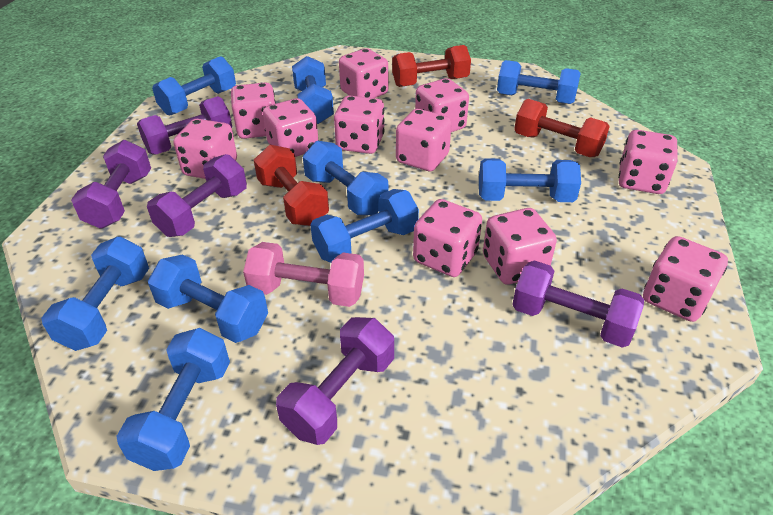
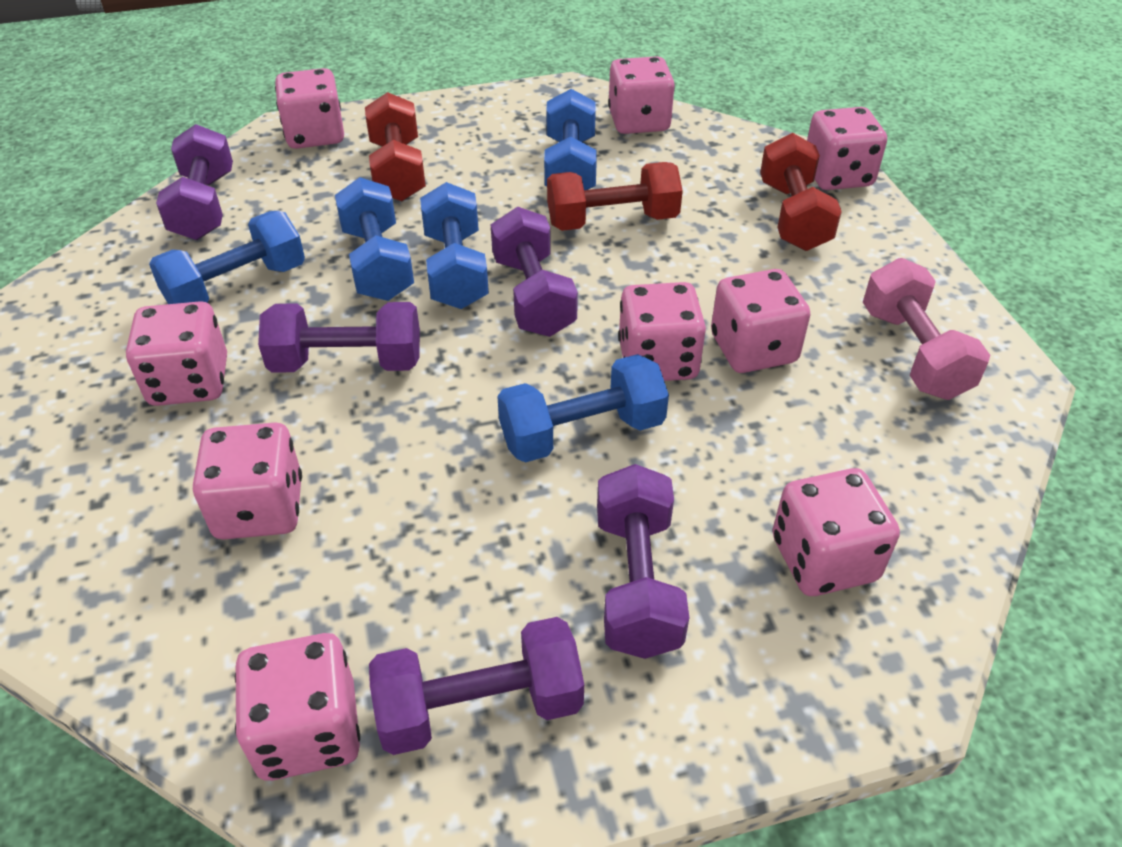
blue dumbbell: [41,237,149,351] [116,328,230,471] [148,254,268,343] [152,56,236,116] [292,56,334,124] [303,141,389,215] [310,189,419,263] [479,158,581,202] [497,60,581,104] = 9 -> [149,211,305,304] [335,177,414,301] [420,182,489,309] [497,354,669,463] [544,89,597,190] = 5
pink dice: [173,119,237,179] [231,82,276,139] [263,98,318,157] [334,95,385,154] [339,48,388,98] [396,109,452,171] [413,199,482,277] [415,78,469,132] [483,208,557,285] [618,130,678,194] [643,236,728,322] = 11 -> [126,301,227,406] [193,423,302,540] [235,633,360,781] [275,68,344,149] [608,56,675,134] [618,282,706,381] [711,269,810,373] [772,468,900,596] [807,107,887,190] = 9

